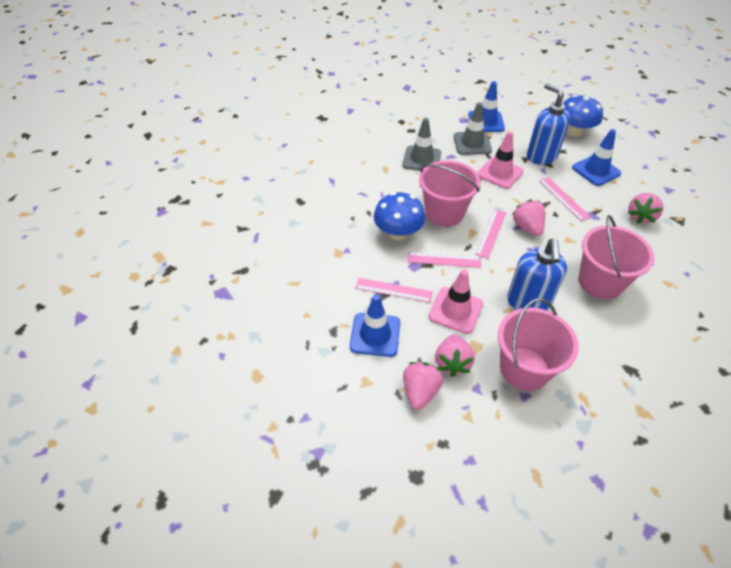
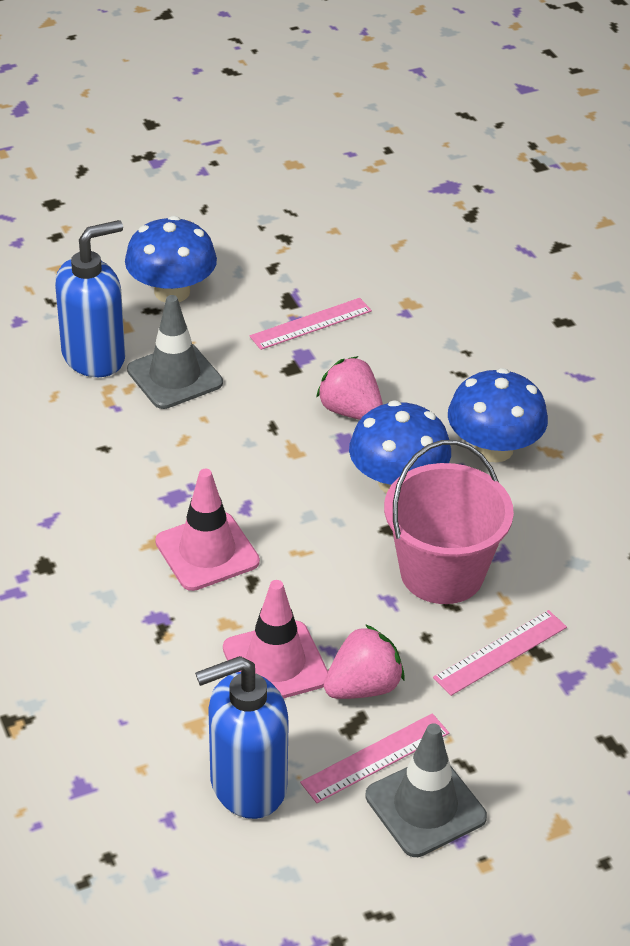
blue mushroom: [373,192,426,240] [563,95,603,137] = 2 -> [125,216,217,302] [349,400,451,494] [448,368,548,462] = 3
blue traffic cone: [350,294,400,357] [468,81,505,132] [572,129,621,186] = 3 -> none = 0
pink bucket: [419,161,481,227] [498,298,579,391] [578,215,654,299] = 3 -> [384,440,514,604] = 1
pink ruler: [355,278,433,303] [408,252,481,268] [475,209,506,259] [539,177,591,221] = 4 -> [250,298,372,350] [300,713,449,803] [433,610,567,696] = 3
pink strawberry: [403,362,443,410] [435,334,475,377] [512,200,545,236] [628,193,663,224] = 4 -> [316,356,383,420] [324,624,405,699] = 2

